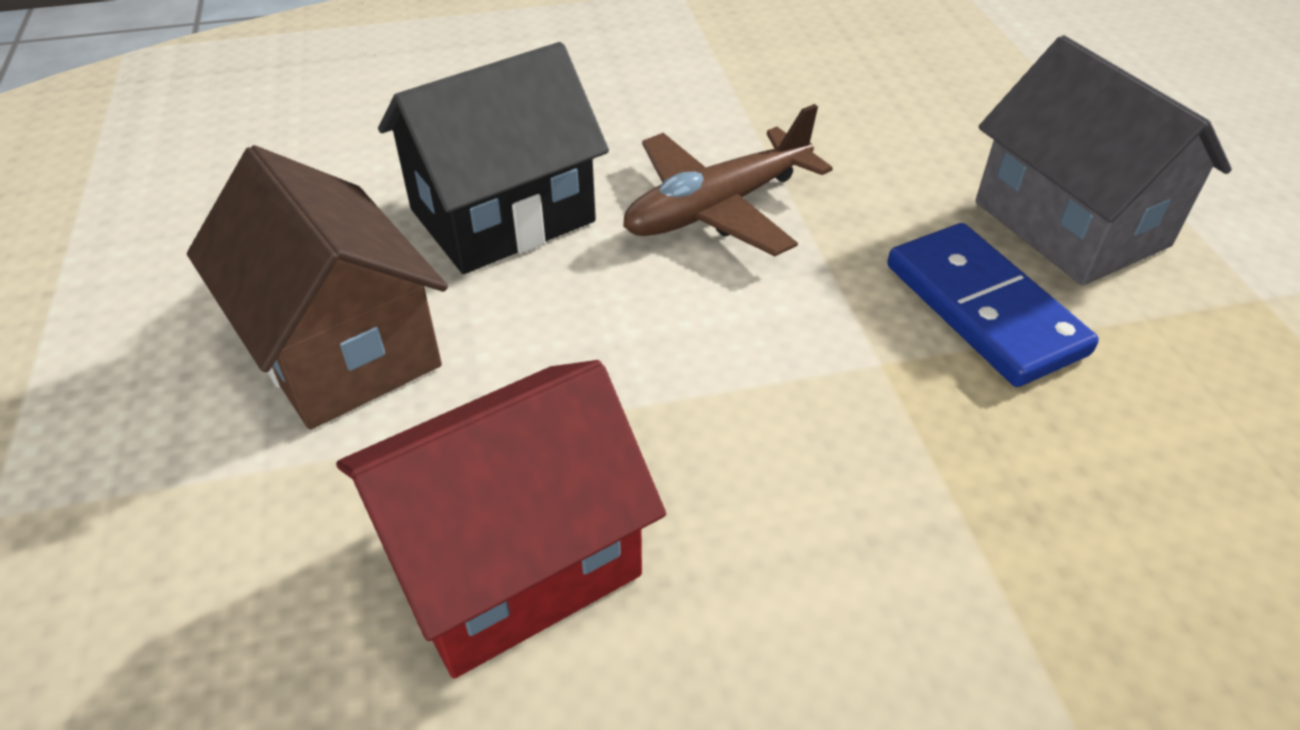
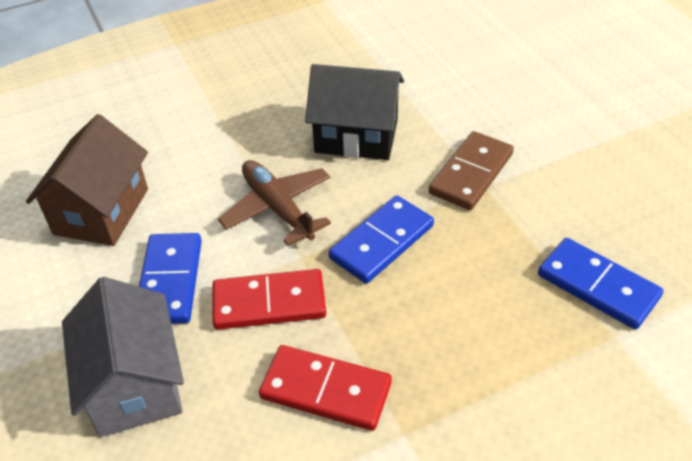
blue domino: [887,223,1099,387] = 1 -> [139,233,202,324] [329,195,434,284] [538,238,663,330] = 3
brown domino: none = 0 -> [429,131,514,210] = 1
red domino: none = 0 -> [212,269,326,330] [259,345,392,431] = 2
red house: [336,360,666,679] = 1 -> none = 0

